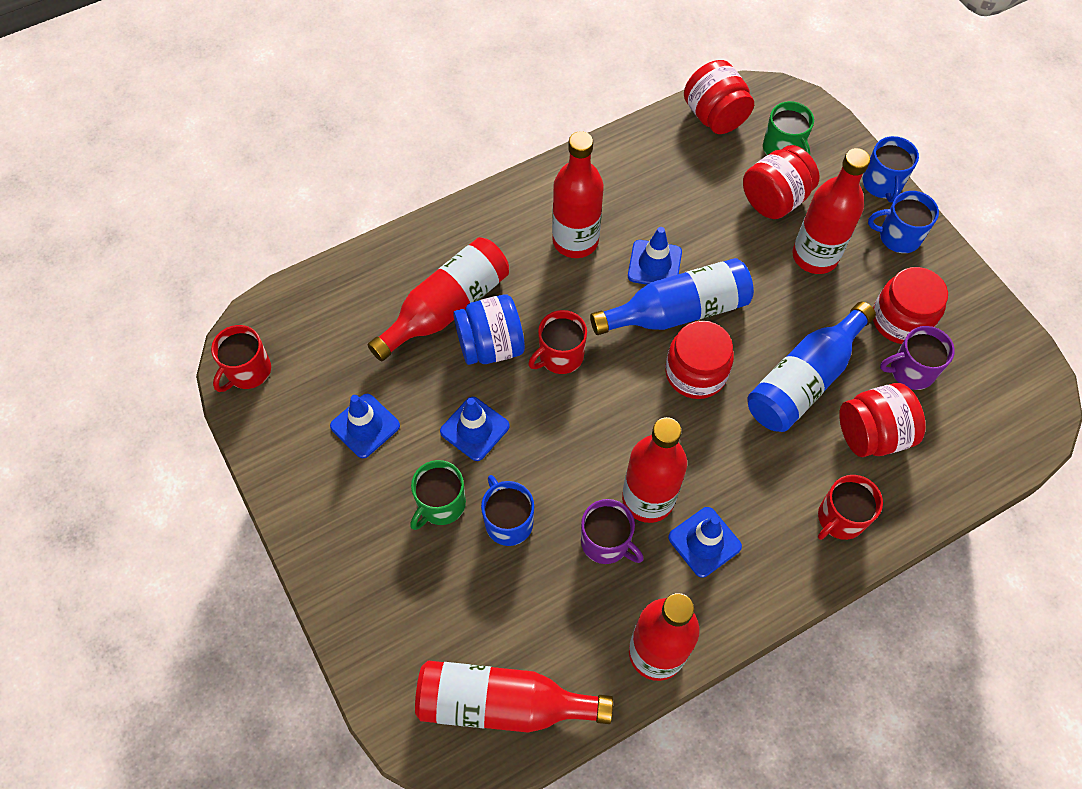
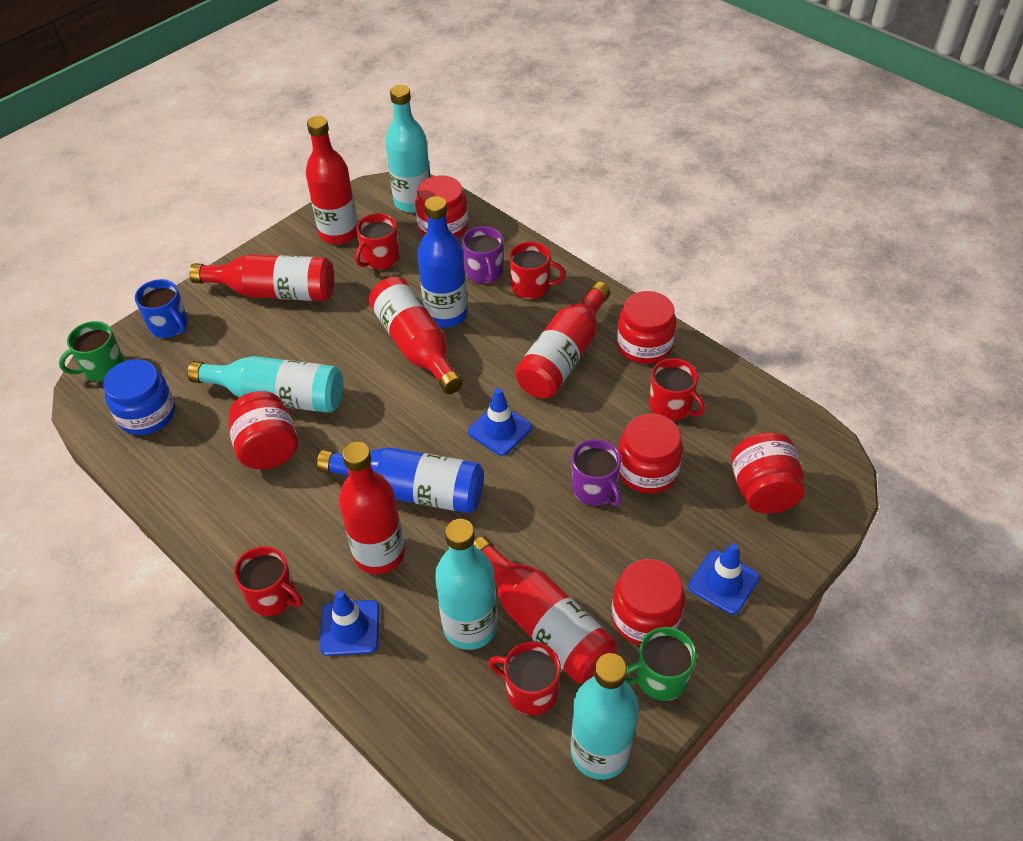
blue mug: [481,475,534,546] [862,136,919,202] [868,191,939,253] = 3 -> [135,279,188,338] = 1
blue traffic cone: [330,394,400,458] [440,397,510,461] [628,227,682,285] [668,507,742,578] = 4 -> [320,590,380,656] [468,388,532,456] [688,543,760,615] = 3
red jar: [665,321,734,399] [684,60,754,134] [743,145,820,219] [839,383,926,457] [873,267,948,344] = 5 -> [229,391,298,469] [415,175,468,238] [612,559,685,645] [617,291,676,364] [618,414,683,493] [731,432,805,514] = 6
red mug: [211,325,271,392] [528,310,587,374] [818,475,883,540] = 3 -> [234,546,303,616] [355,213,400,270] [488,641,561,716] [509,242,565,299] [649,358,705,421] = 5
turquoise bottle: none = 0 -> [187,356,343,413] [385,85,431,213] [435,519,497,650] [571,653,639,780] = 4

